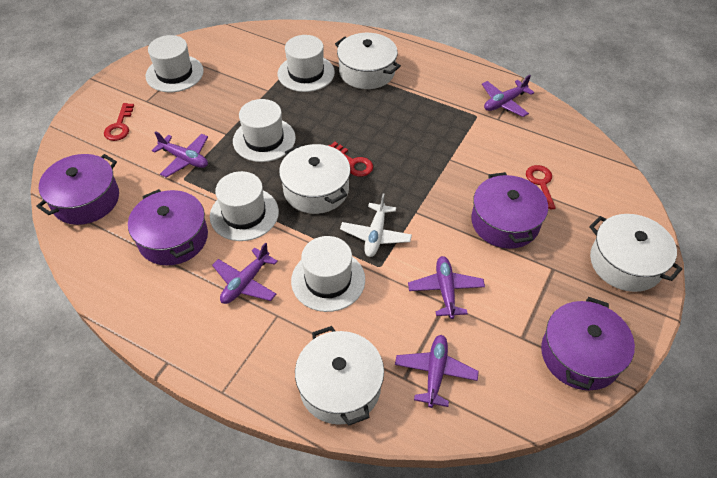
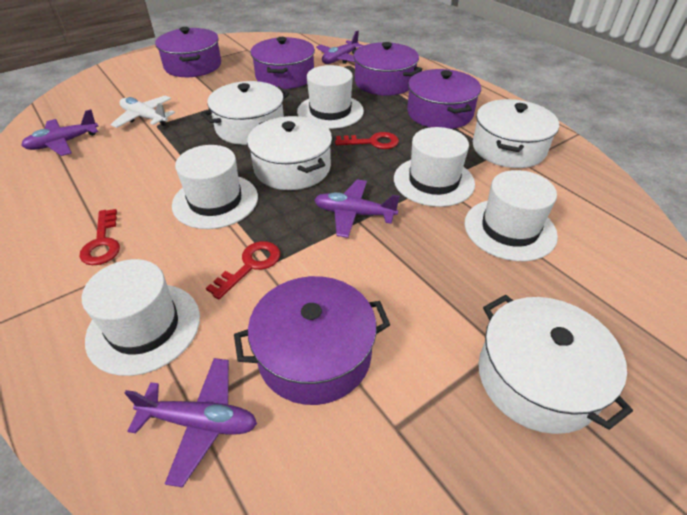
purple plane: [152,131,208,178] [212,242,278,304] [395,335,479,408] [408,256,485,319] [482,75,534,117] = 5 -> [21,109,98,156] [125,358,257,487] [314,179,400,238] [316,30,364,64] = 4
purple pot: [36,154,119,225] [128,189,208,265] [471,172,548,249] [541,297,635,391] = 4 -> [155,27,221,77] [234,276,390,405] [250,37,315,89] [352,42,422,96] [407,69,481,129] = 5

